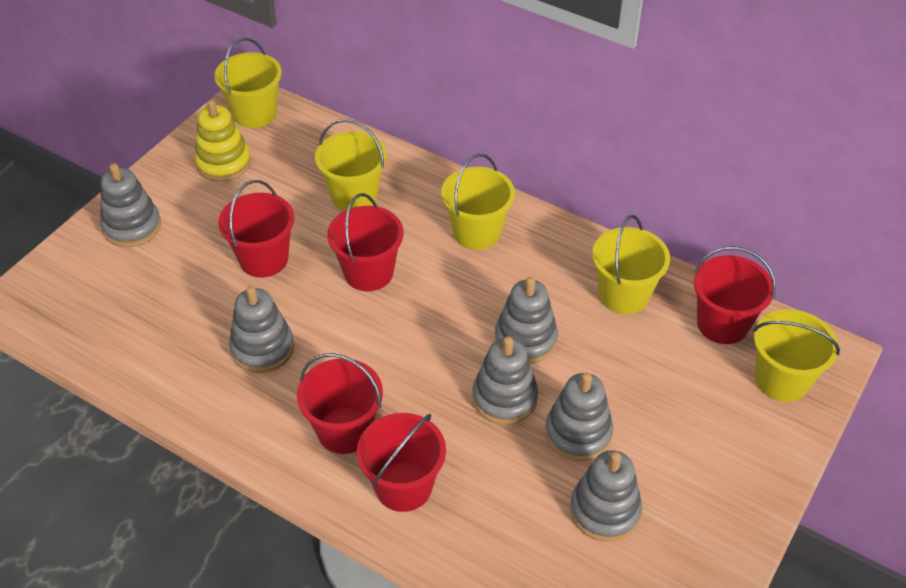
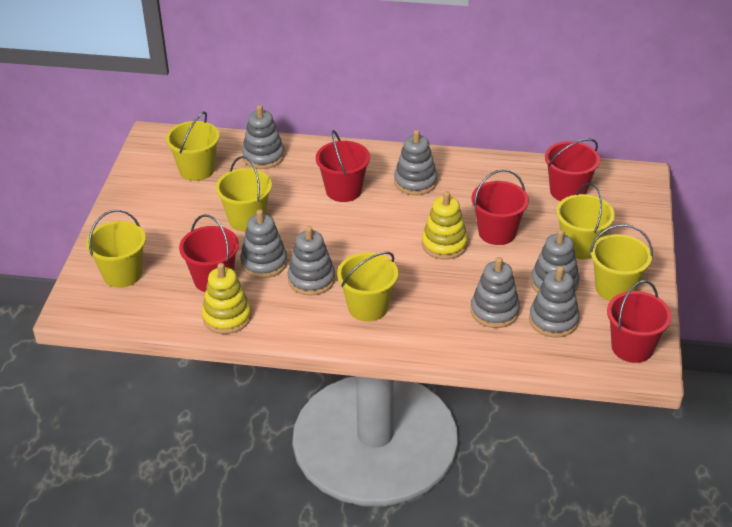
grey stacking toy: [100,163,161,247] [229,286,294,373] [472,336,538,425] [495,277,558,364] [545,372,613,461] [570,450,642,542] = 6 -> [240,209,287,278] [242,105,285,169] [288,226,335,296] [394,130,437,195] [470,257,520,328] [529,266,579,337] [531,229,579,293] = 7
yellow bucket: [214,38,282,128] [315,119,387,211] [441,153,515,250] [592,215,670,314] [753,309,840,402] = 5 -> [86,209,146,288] [166,111,220,181] [216,156,272,232] [337,252,398,322] [556,183,615,260] [590,224,653,301] = 6
yellow stacking toy: [194,100,251,182] = 1 -> [202,263,251,334] [422,191,468,260] = 2

